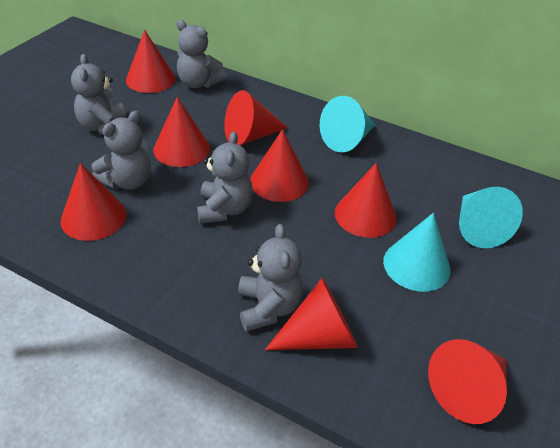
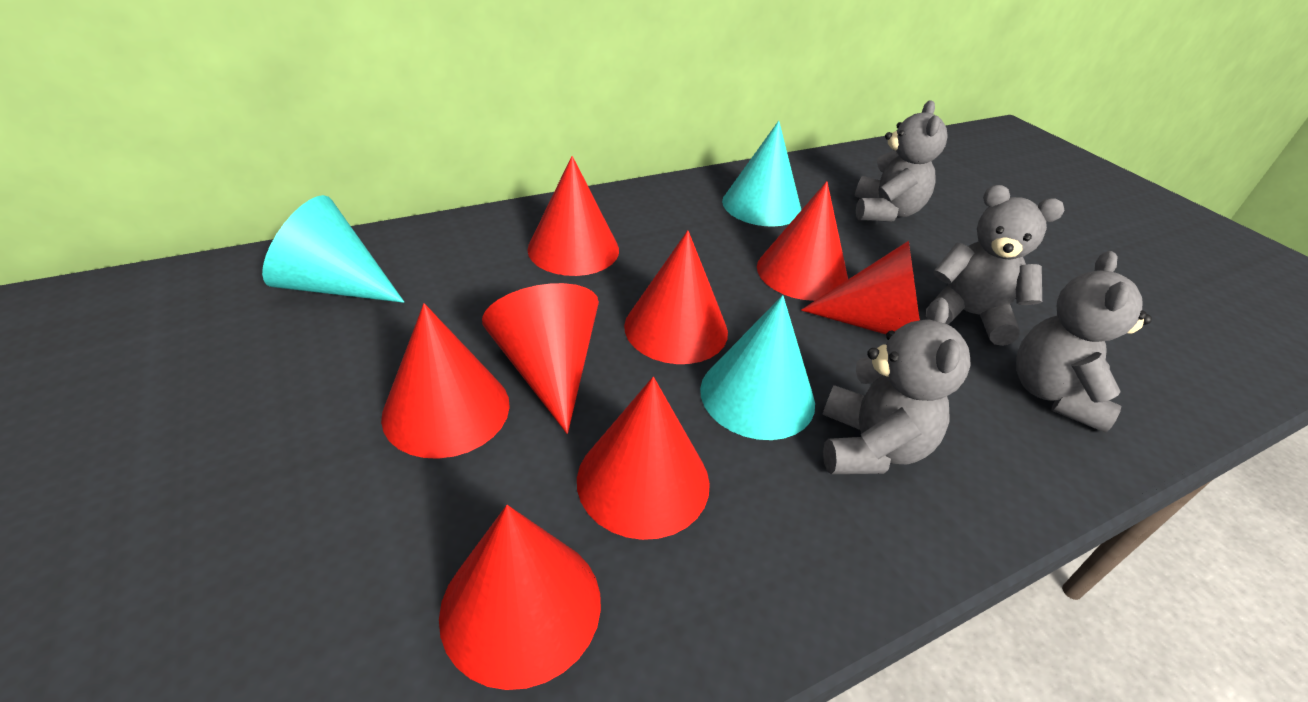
grey teddy bear: [71,54,126,135] [92,111,151,190] [176,20,226,88] [197,131,253,224] [238,224,303,332] = 5 -> [822,297,970,474] [855,100,948,222] [926,185,1064,346] [1016,251,1152,433] = 4

